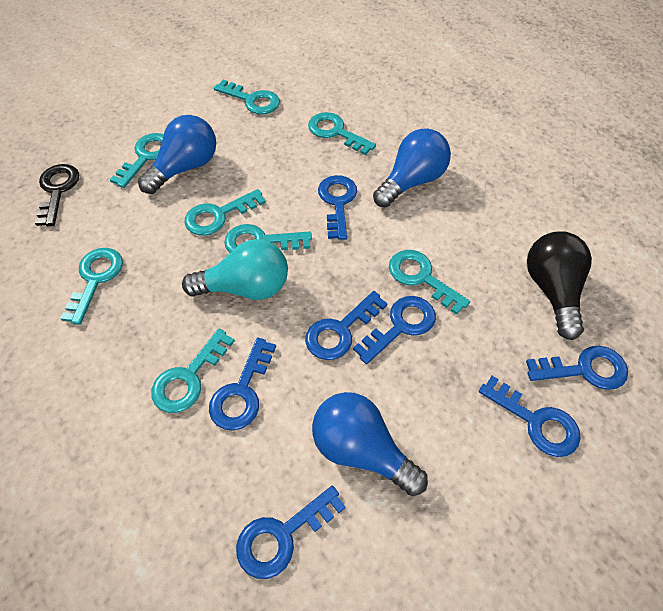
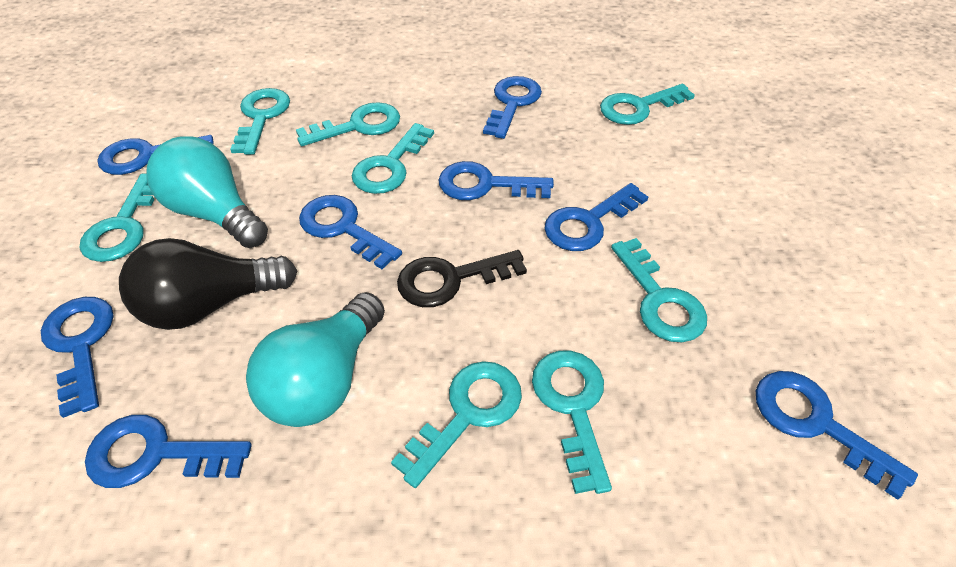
blue key: [209,338,276,431] [236,486,346,579] [305,291,388,360] [318,175,357,240] [353,296,436,364] [479,376,581,457] [526,346,628,390] = 7 -> [41,297,114,418] [85,415,251,488] [97,135,214,175] [299,195,402,269] [438,161,554,200] [483,76,542,139] [544,183,648,251] [756,371,918,500] = 8
blue light bulb: [138,115,216,194] [312,392,428,496] [373,128,451,208] = 3 -> none = 0
turquoise light bulb: [182,239,288,300] = 1 -> [147,136,268,248] [246,292,385,427] = 2

